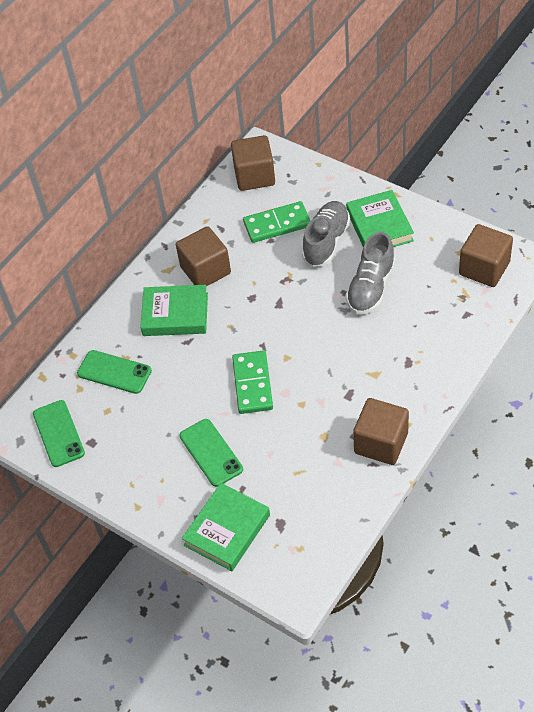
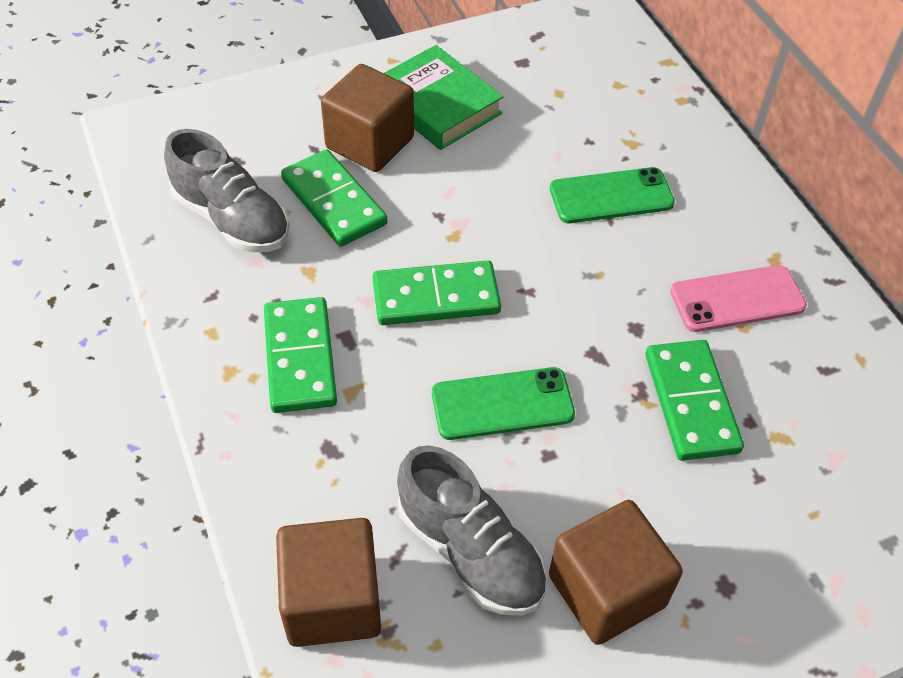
brown cube: [176,226,231,286] [231,135,275,191] [353,398,409,465] [459,224,513,287] = 4 -> [276,518,381,647] [321,64,414,172] [549,500,683,645] = 3
green book: [140,285,208,336] [182,483,270,571] [346,190,414,247] = 3 -> [384,45,503,150] = 1
green domino: [232,350,273,414] [243,201,310,243] = 2 -> [264,297,337,413] [281,149,387,247] [373,261,501,325] [645,340,744,461] = 4
green phone: [33,400,85,467] [77,350,152,394] [180,419,243,487] = 3 -> [432,367,575,440] [550,167,675,223] = 2
pink phone: none = 0 -> [670,265,807,332] = 1

